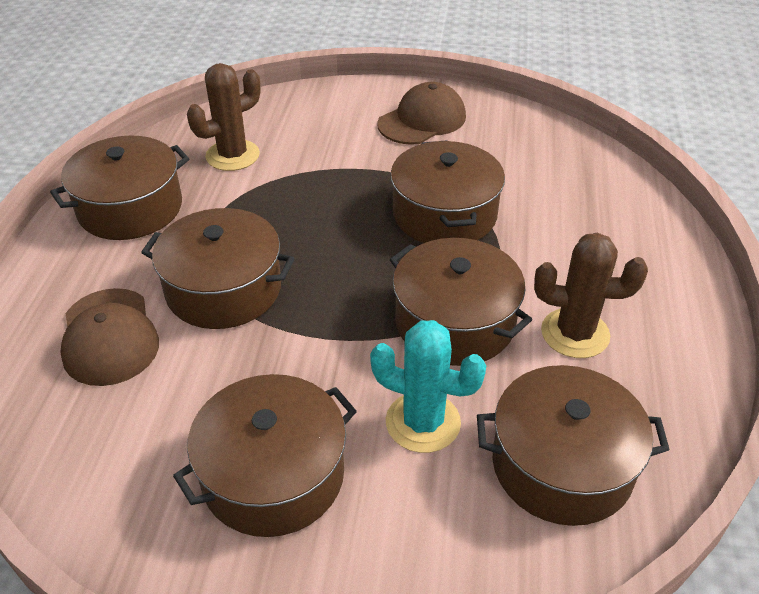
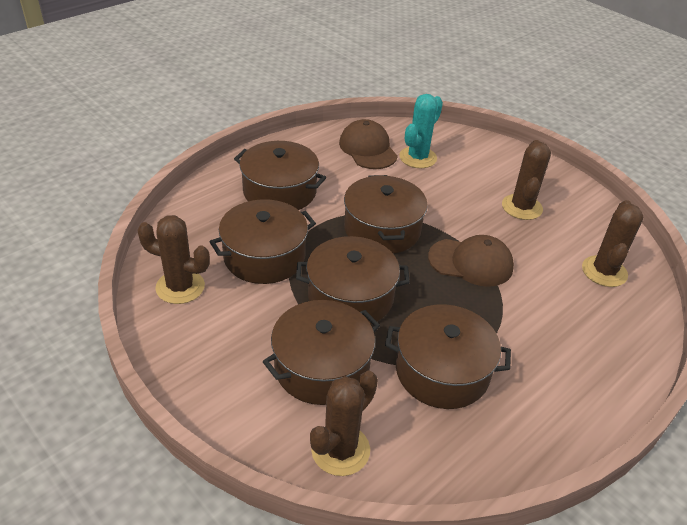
brown cactus: [187,63,261,171] [534,233,648,358] = 2 -> [137,215,210,304] [310,371,378,476] [502,140,551,220] [582,200,643,287] = 4

